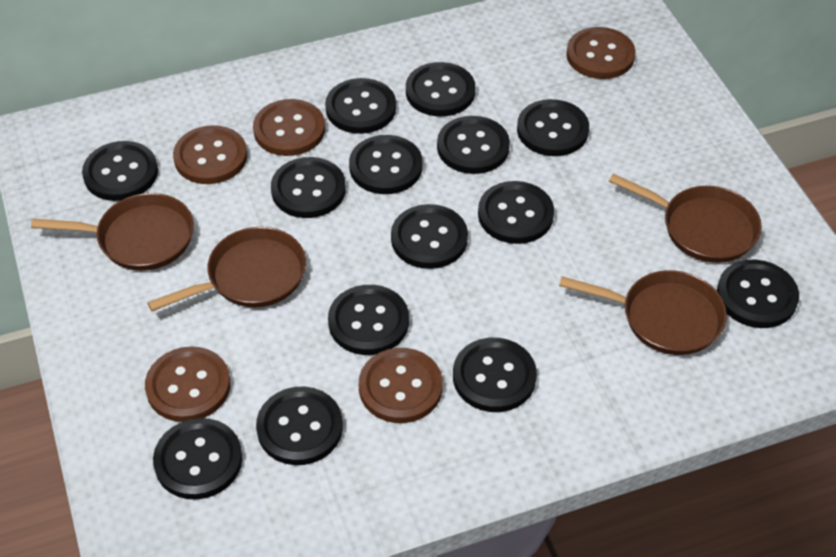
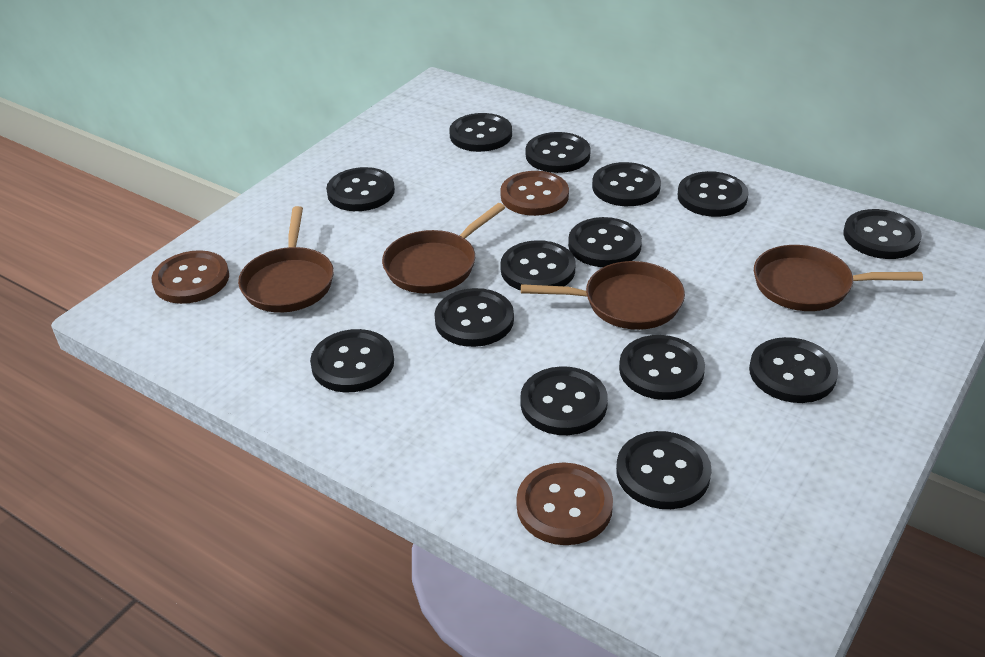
brown button: [145,346,230,422] [173,125,247,184] [253,99,325,156] [359,348,443,423] [566,27,636,79] = 5 -> [152,250,229,304] [500,171,569,216] [516,462,613,545] = 3

